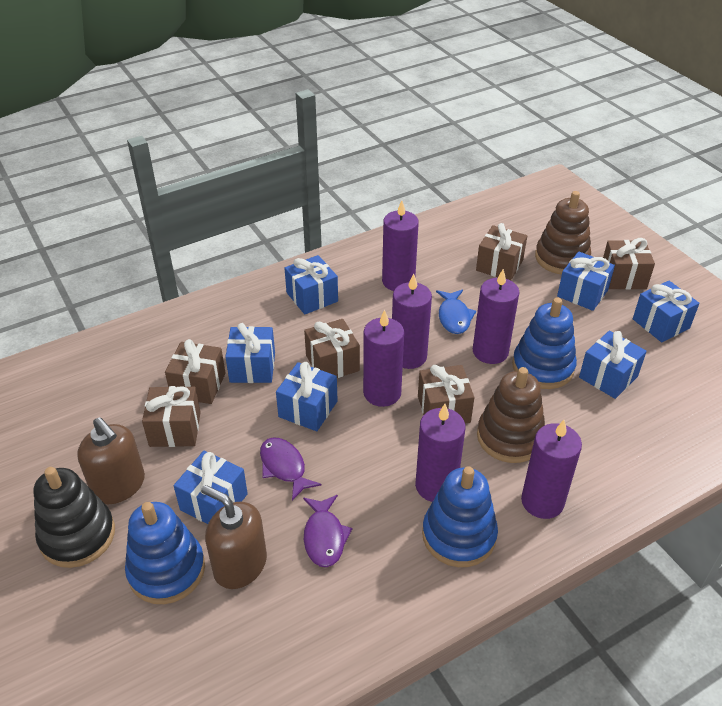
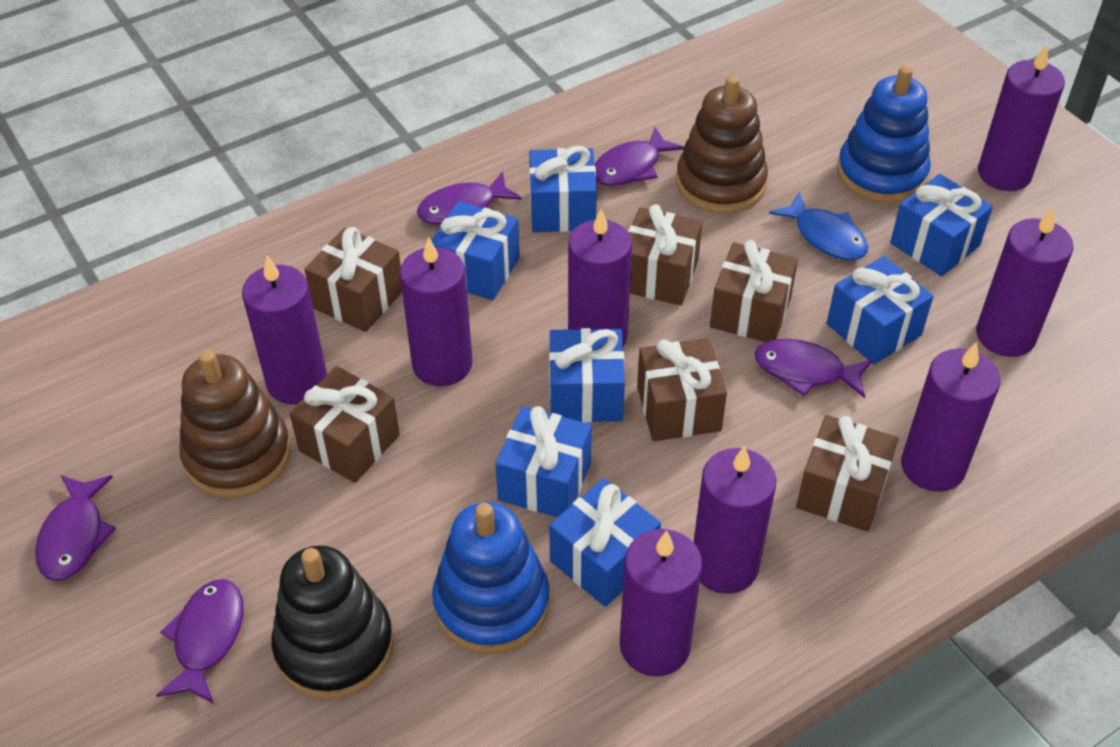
blue stacking toy: [125,502,205,604] [422,466,498,567] [512,297,577,389] = 3 -> [432,502,550,654] [837,66,931,203] = 2
brown soap dispenser: [77,417,145,504] [201,485,267,589] = 2 -> none = 0
purple candle: [363,310,404,407] [382,201,419,291] [392,273,432,369] [415,404,465,502] [473,269,520,364] [521,420,582,519] = 6 -> [242,256,327,405] [400,237,472,386] [568,209,632,346] [620,529,702,677] [693,446,776,594] [901,342,1000,492] [976,207,1074,357] [978,45,1065,191] = 8
purple fish: [260,437,321,501] [303,495,352,567] = 2 -> [35,475,116,581] [156,579,244,704] [417,171,522,225] [595,127,684,186] [755,339,872,398] = 5

